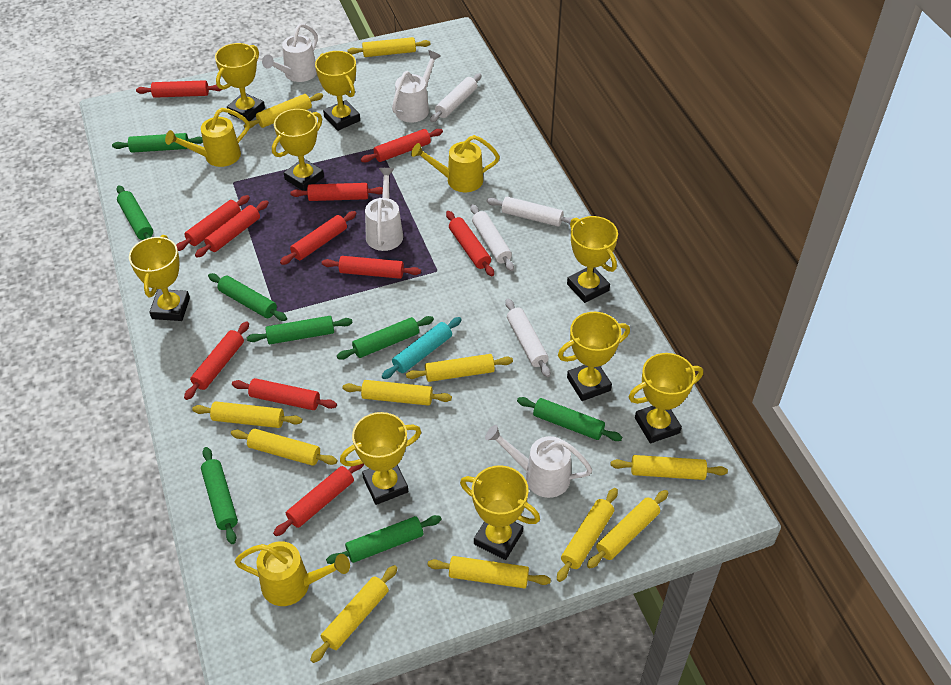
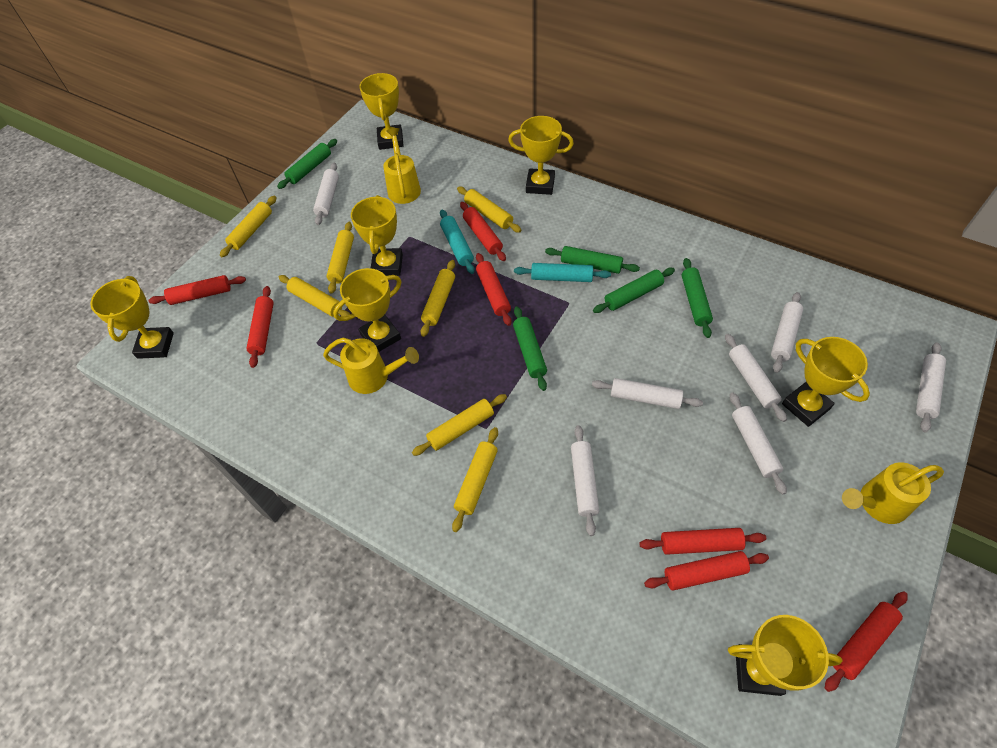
green rolling pin: [112,133,203,153] [116,185,153,240] [201,447,238,544] [208,273,287,321] [247,316,352,344] [326,515,442,564] [337,316,434,360] [517,397,622,441] = 8 -> [277,139,337,189] [513,306,547,391] [545,246,640,274] [593,268,675,313] [682,258,713,338] = 5
red rolling pin: [136,80,223,98] [176,195,250,251] [184,321,249,400] [195,200,269,257] [232,378,337,410] [273,459,364,536] [280,211,356,265] [290,183,383,201] [322,256,421,279] [361,129,443,163] [446,211,494,276] = 11 -> [148,275,246,305] [246,286,274,368] [460,202,506,261] [476,253,512,326] [639,528,766,555] [644,551,769,591] [825,591,908,692] = 7
turquoise rolling pin: [382,317,462,379] = 1 -> [440,209,475,274] [514,263,611,282] = 2
white rolling pin: [430,73,482,122] [470,204,514,271] [487,197,573,226] [505,299,550,377] = 4 -> [313,163,339,225] [571,425,599,536] [592,378,703,409] [725,334,787,422] [730,393,787,495] [771,292,803,373] [916,343,946,432] = 7
white watering can: [262,23,318,82] [365,168,403,251] [392,50,441,122] [485,425,592,498] = 4 -> none = 0
yellow rolling pin: [192,401,302,428] [231,429,337,466] [244,93,323,128] [310,565,398,663] [343,380,452,406] [347,37,430,57] [406,354,513,382] [427,556,551,588] [557,488,618,582] [587,490,668,569] [611,455,728,480] = 11 -> [220,196,277,257] [278,275,351,317] [327,222,354,294] [412,394,507,456] [420,260,455,337] [452,427,498,532] [457,186,521,233] = 7
yellow trophy: [129,235,190,321] [215,43,265,121] [272,109,324,191] [315,51,360,131] [340,412,421,505] [460,465,540,560] [558,312,630,401] [567,216,618,303] [628,353,703,443] = 9 -> [91,276,174,359] [333,268,402,352] [351,195,403,276] [359,73,404,150] [508,116,574,195] [728,615,842,696] [782,337,870,427] = 7

